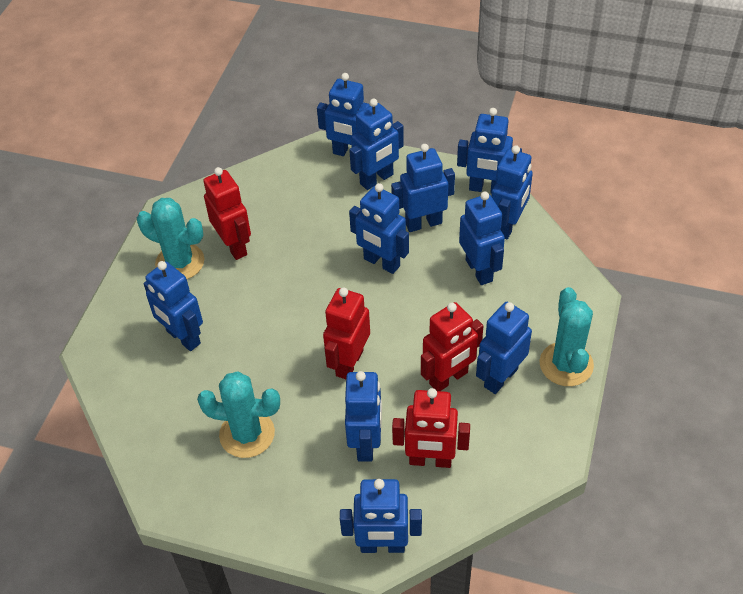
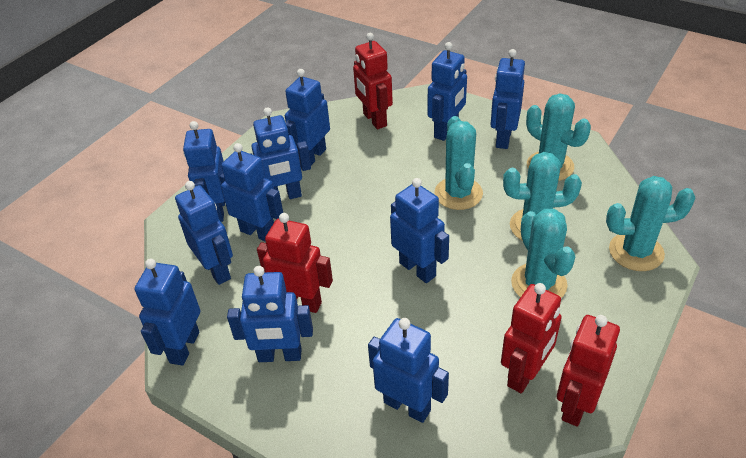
turquoise cactus: [137,198,204,279] [197,372,280,458] [540,287,594,386] = 3 -> [434,116,483,210] [503,152,582,241] [511,209,575,298] [526,94,591,181] [606,176,696,271] = 5

